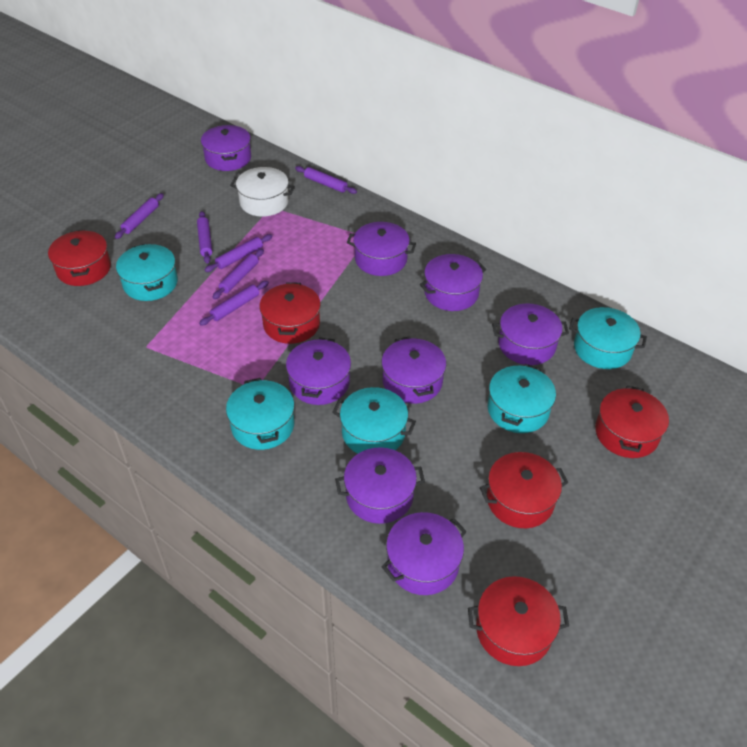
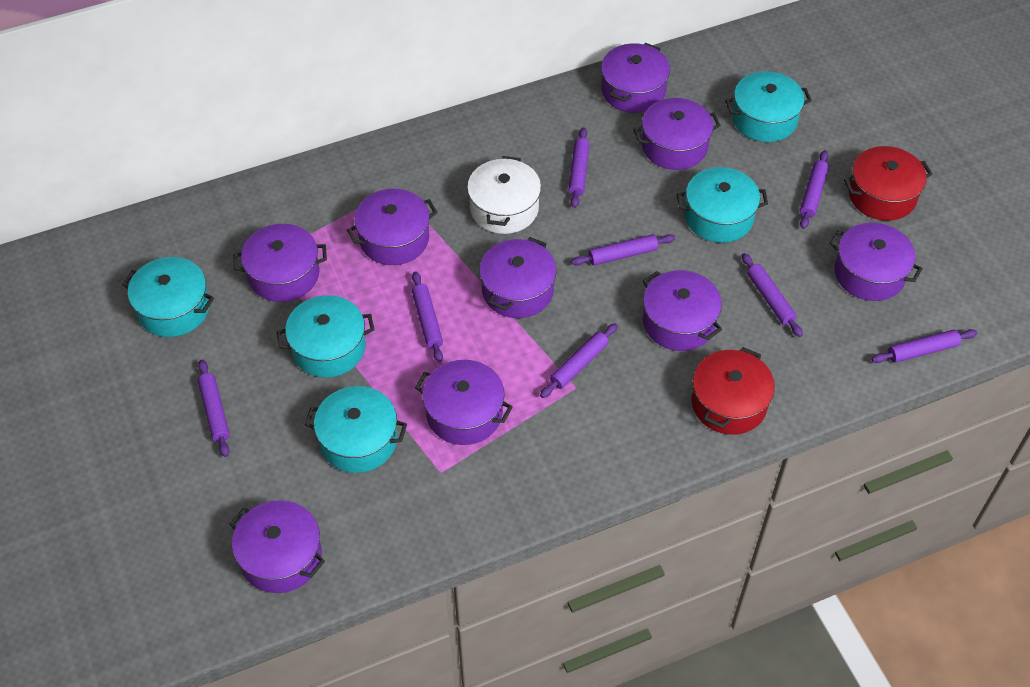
purple pot: [201,125,251,171] [286,337,351,405] [335,447,425,524] [347,222,416,276] [382,336,446,404] [382,512,467,595] [420,254,486,311] [492,303,569,365] = 8 -> [229,500,325,593] [234,224,327,302] [347,189,437,265] [415,360,513,445] [479,237,557,318] [601,43,670,113] [634,98,721,170] [643,270,722,351] [830,223,923,301] = 9
purple rolling pin: [115,193,164,239] [197,211,212,264] [199,281,269,326] [205,234,272,272] [213,249,264,299] [295,166,357,194] = 6 -> [198,360,230,457] [412,271,443,363] [540,323,618,398] [568,127,590,208] [571,234,675,266] [742,253,803,337] [800,150,829,229] [871,329,977,363] = 8
red pot: [48,230,111,286] [259,282,321,344] [468,576,569,666] [480,452,569,528] [595,386,669,458] = 5 -> [691,347,775,435] [844,146,933,221] = 2

